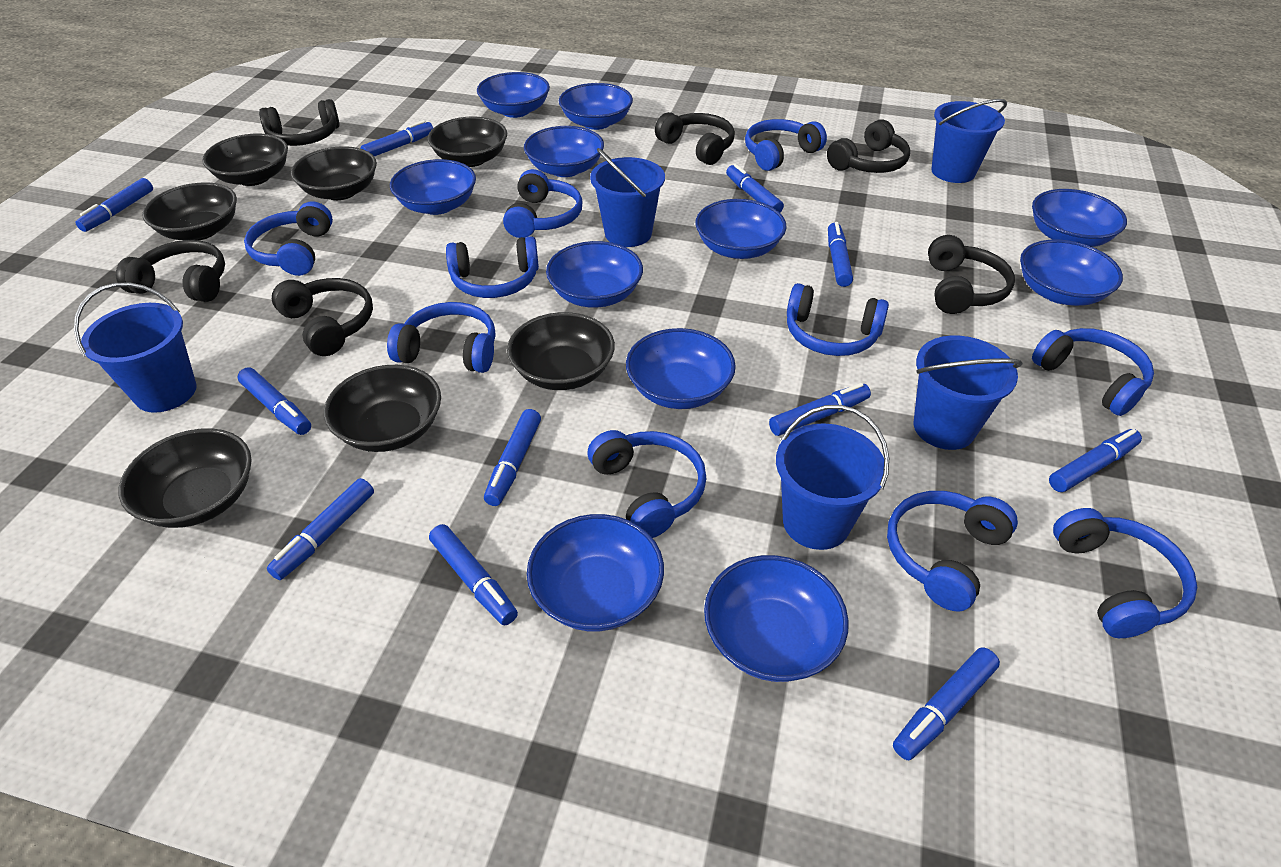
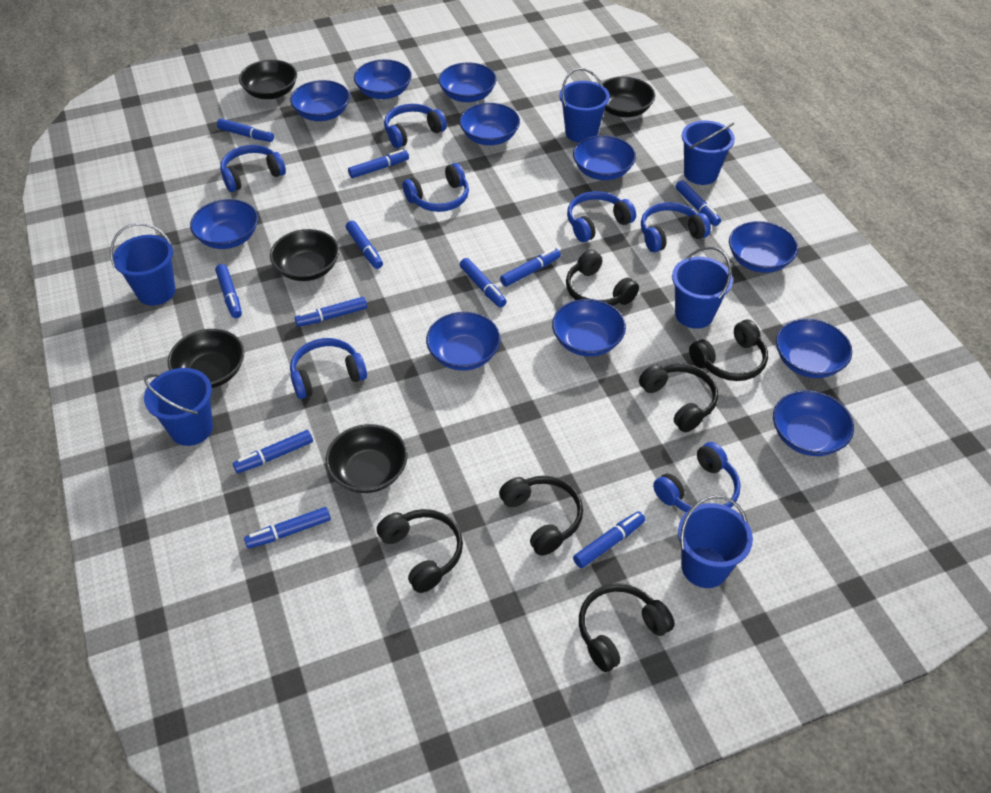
black bowl: [119,428,252,528] [142,182,237,240] [202,134,288,186] [291,146,377,200] [324,365,441,452] [428,116,507,167] [507,312,615,390] = 7 -> [168,329,245,388] [239,60,297,99] [270,229,339,281] [325,424,408,493] [602,77,655,117] = 5
blue bucket: [74,282,197,413] [590,148,665,247] [776,405,889,550] [914,335,1022,450] [931,99,1007,183] = 5 -> [110,223,176,306] [144,368,213,446] [559,68,610,143] [672,247,733,329] [678,495,753,588] [682,121,735,185] = 6
blue headphones: [244,201,333,276] [387,302,495,373] [446,236,539,298] [503,169,582,238] [588,430,707,538] [745,119,827,171] [787,283,889,356] [887,491,1018,612] [1032,328,1154,416] [1053,508,1197,638] = 10 -> [220,145,286,192] [290,338,367,399] [384,104,447,148] [402,163,469,212] [567,191,636,242] [641,202,711,252] [653,442,741,512] = 7

